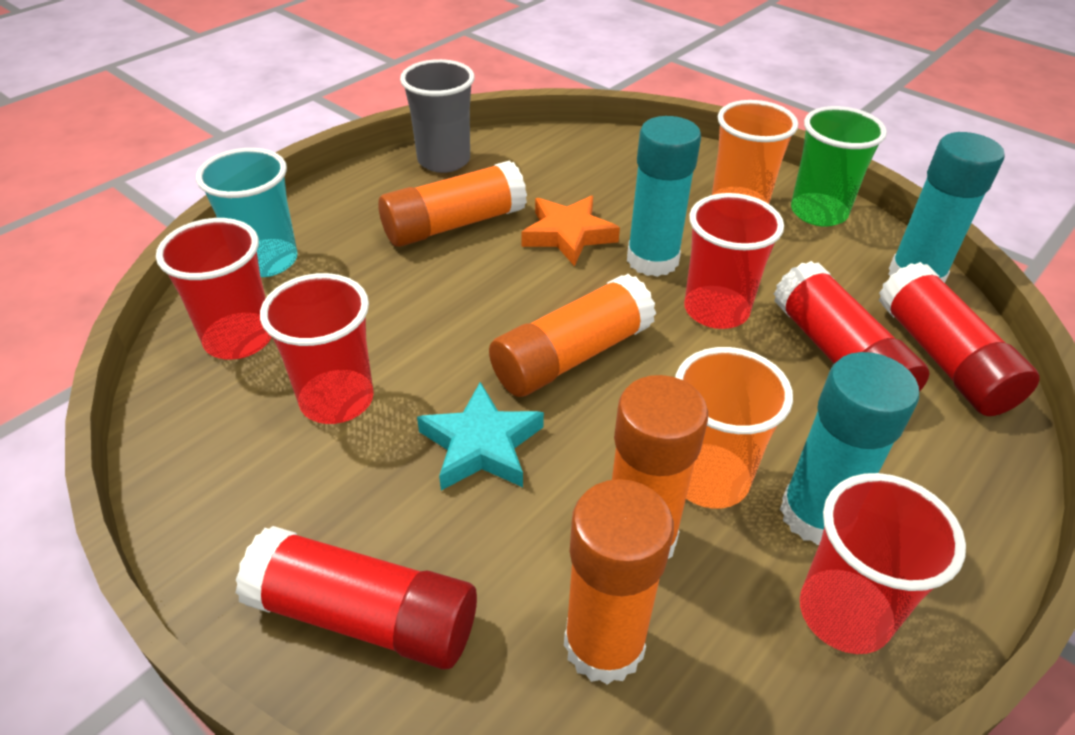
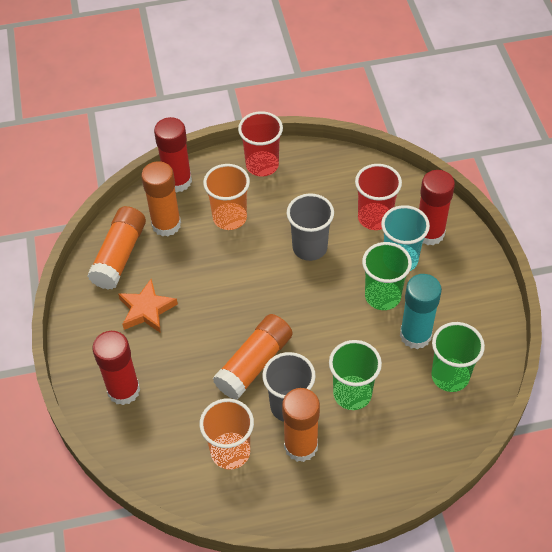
green cup: [791,106,887,227] = 1 -> [329,340,382,410] [362,242,412,310] [431,322,485,392] = 3
grey cup: [400,59,475,173] = 1 -> [263,352,316,422] [287,193,334,261] = 2
red cup: [156,218,272,359] [260,273,374,424] [684,193,784,329] [800,473,966,654] = 4 -> [238,111,283,177] [355,164,402,230] = 2
turquoise glue stick: [627,116,701,277] [780,352,919,545] [888,132,1005,283] = 3 -> [400,274,442,349] = 1
turquoise star: [417,382,544,490] = 1 -> none = 0

